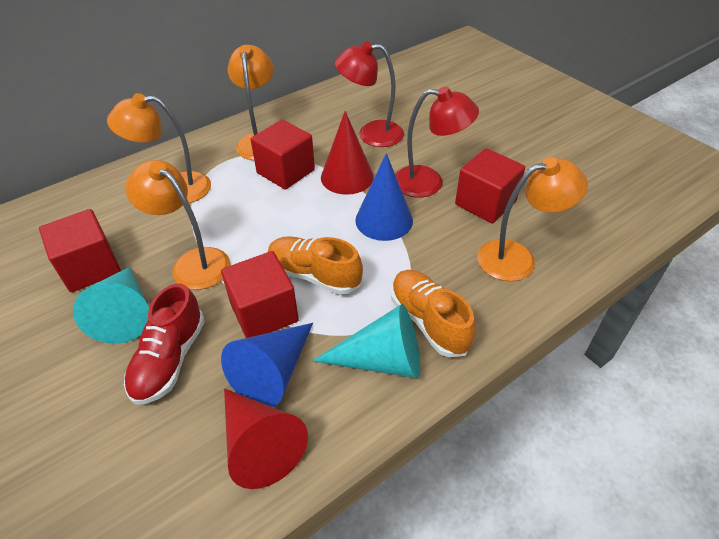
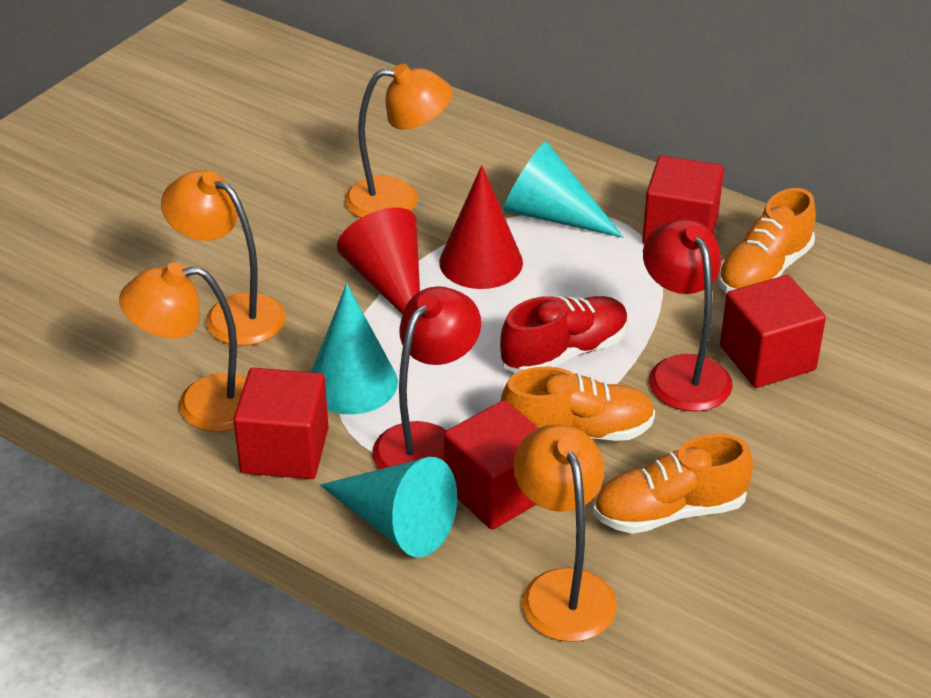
blue cone: [221,323,313,407] [355,153,413,241] = 2 -> none = 0
orange shoe: [268,236,363,295] [391,270,476,357] = 2 -> [501,367,655,441] [593,434,753,534] [717,188,816,294] = 3
turquoise cone: [73,267,149,344] [312,304,420,378] = 2 -> [311,284,398,415] [320,457,457,557] [503,141,623,238] = 3

